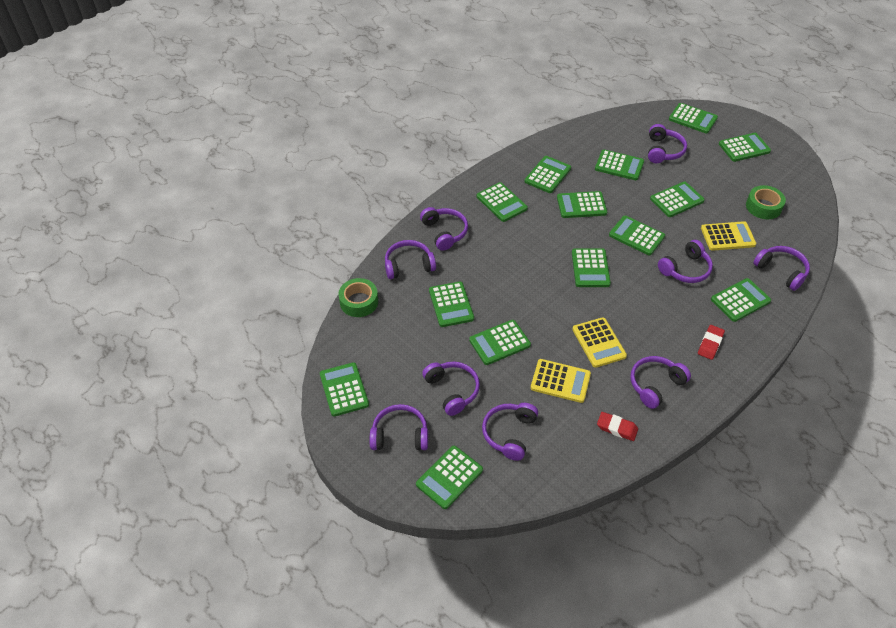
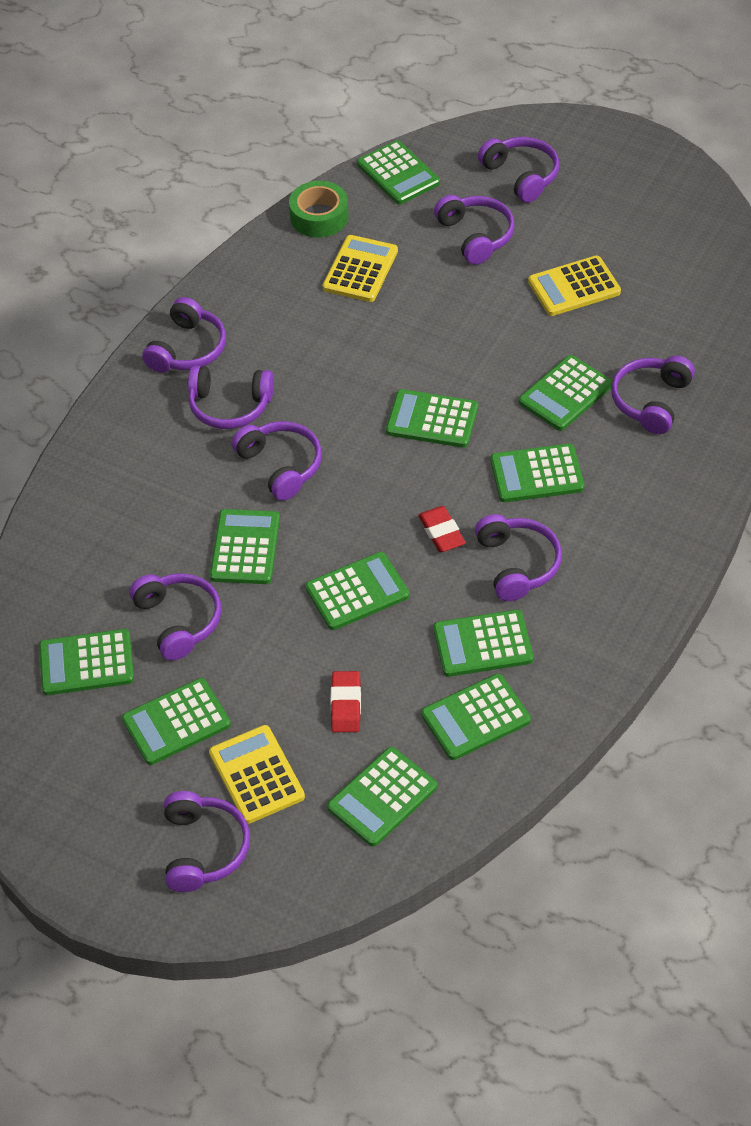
green calculator: [320,362,369,416] [416,446,483,509] [429,281,474,327] [469,320,531,365] [477,182,528,222] [525,156,571,193] [557,191,607,218] [572,248,611,287] [595,150,644,180] [609,216,665,255] [650,182,705,217] [669,103,718,134] [711,278,771,322] [719,133,771,162] = 14 -> [39,629,134,695] [122,678,231,765] [210,509,280,584] [305,552,409,630] [327,747,437,847] [357,140,440,204] [386,389,478,448] [421,674,531,760] [433,610,533,677] [491,444,584,502] [519,355,613,431] = 11
green tape: [338,278,378,317] [746,185,786,220] = 2 -> [289,181,349,238] = 1

